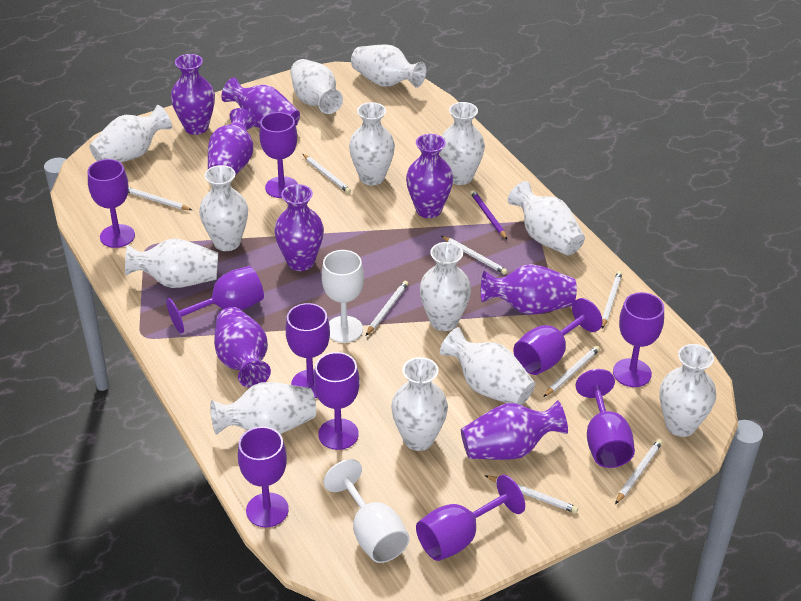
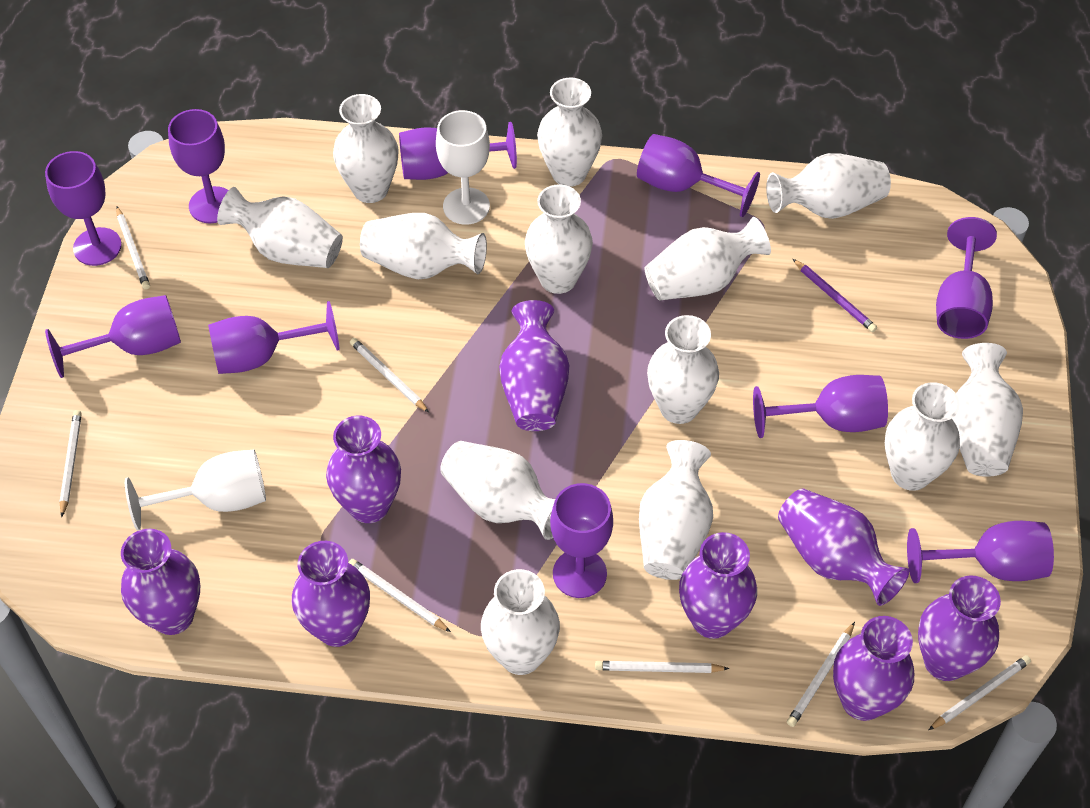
white pencil: [128,187,192,210] [303,154,351,193] [366,281,408,336] [441,236,507,275] [485,475,578,513] [544,346,600,397] [602,271,622,329] [615,439,663,504] = 8 -> [59,410,82,517] [116,207,150,290] [349,559,451,632] [350,338,429,413] [595,661,729,673] [787,622,855,727] [929,655,1031,730] = 7

